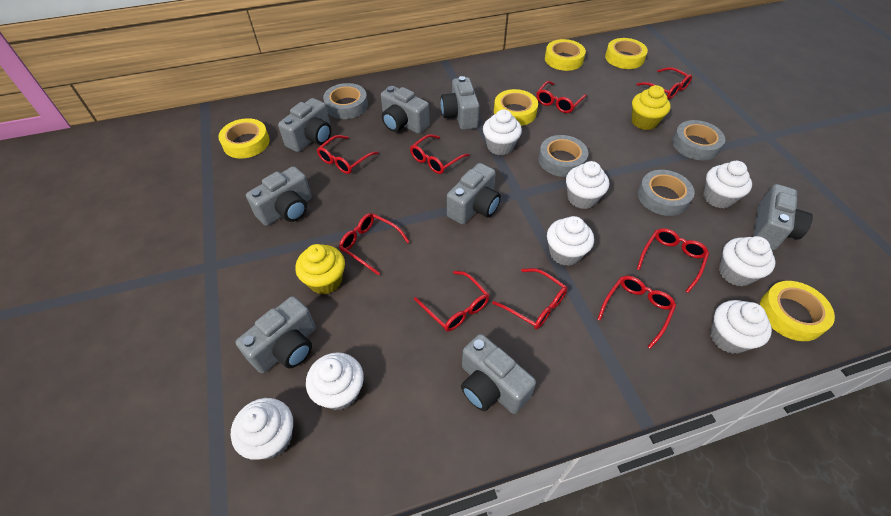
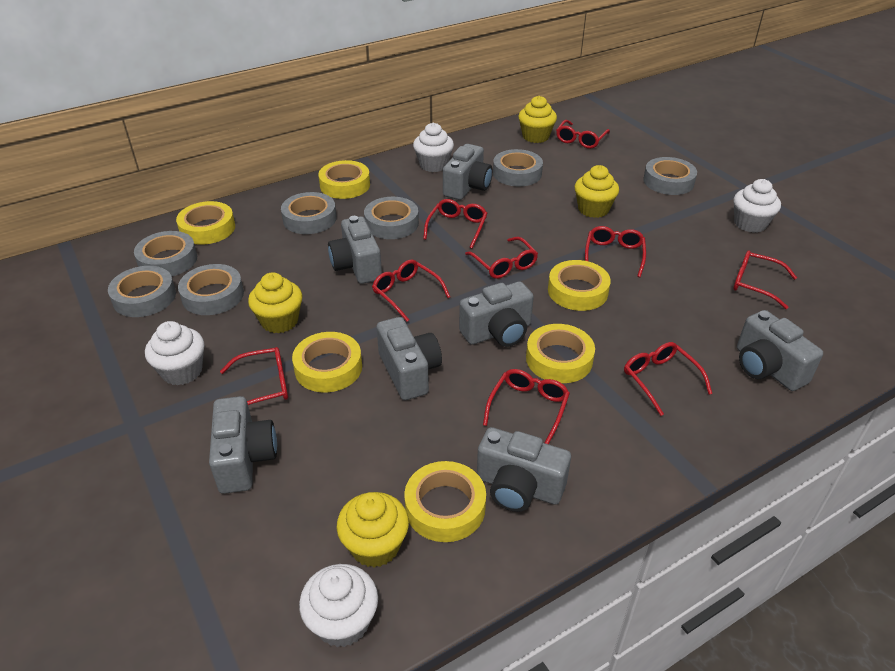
grey camera: [236,296,316,373] [246,166,312,226] [278,98,331,152] [381,86,430,134] [441,76,480,130] [447,163,501,225] [461,334,536,414] [753,184,813,250] = 8 -> [209,396,277,494] [328,216,382,284] [376,317,442,400] [443,144,493,200] [459,281,534,347] [477,427,571,512] [737,310,823,391] = 7
grey tape: [323,83,368,119] [538,135,588,177] [638,170,695,216] [672,120,725,160] = 4 -> [108,266,176,317] [134,231,197,276] [178,264,244,315] [281,192,337,234] [364,197,419,239] [493,149,543,186] [643,157,697,195] = 7
white cupcake: [231,398,293,460] [306,352,364,410] [483,109,522,155] [547,216,594,266] [566,161,609,209] [703,161,752,208] [710,300,772,354] [719,236,776,286] = 8 -> [145,321,205,385] [299,564,378,647] [413,123,454,172] [733,179,781,233] = 4
yellow cupcake: [295,244,345,295] [632,85,671,130] = 2 -> [248,272,302,333] [337,492,409,567] [518,96,557,143] [574,165,619,218] = 4
yellow tape: [218,118,270,158] [494,89,538,126] [545,39,586,71] [605,38,648,69] [760,281,835,341] = 5 -> [176,201,235,245] [292,332,362,392] [318,160,370,199] [404,461,486,542] [526,324,595,383] [548,260,611,311] = 6

